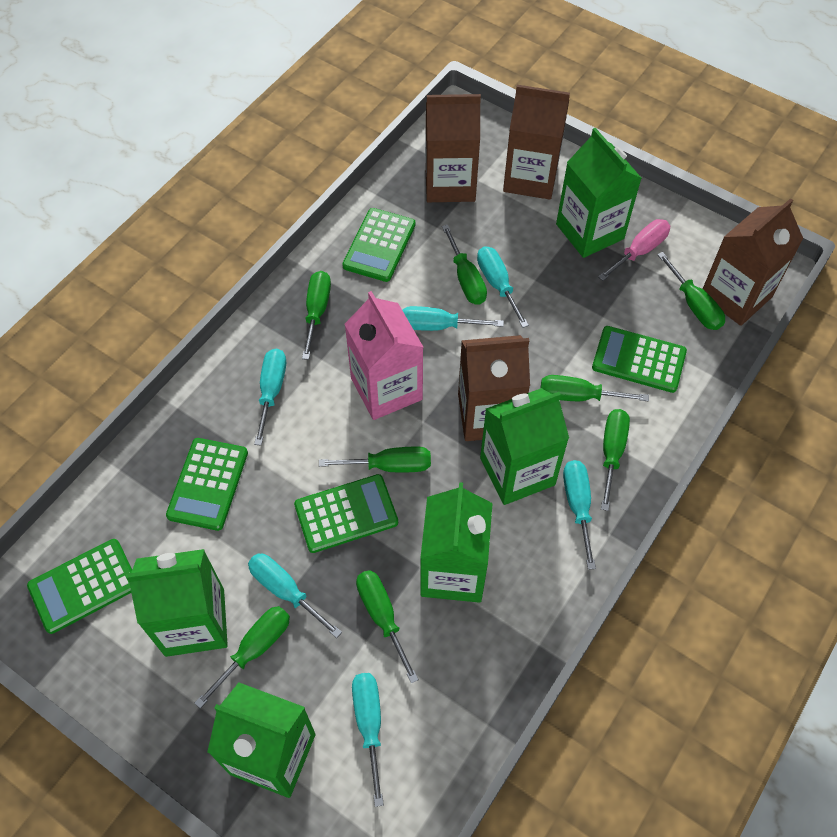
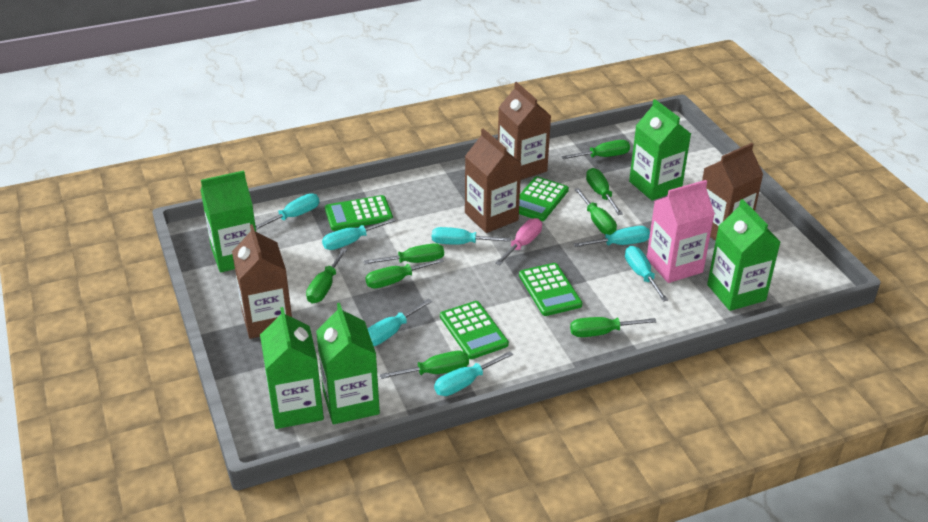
green calculator: [27,539,132,634] [166,438,248,531] [294,474,398,553] [342,208,416,282] [592,326,687,393] = 5 -> [325,195,393,231] [440,301,509,359] [519,176,569,221] [519,263,582,316] = 4
turquoise screwdriver: [248,554,342,638] [254,349,286,446] [352,673,384,807] [402,306,504,331] [477,246,529,328] [563,460,596,570] = 6 -> [256,193,319,230] [322,218,396,250] [368,298,432,346] [432,227,511,245] [434,351,513,396] [574,226,650,247] [625,246,668,301] = 7

